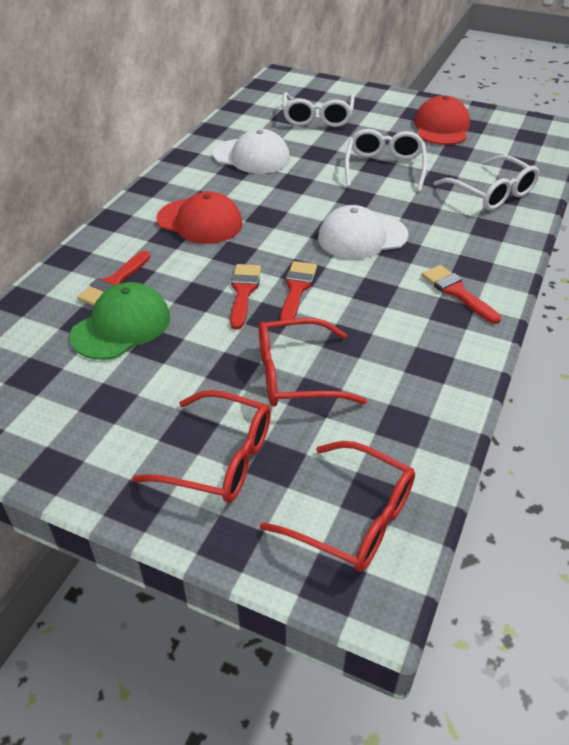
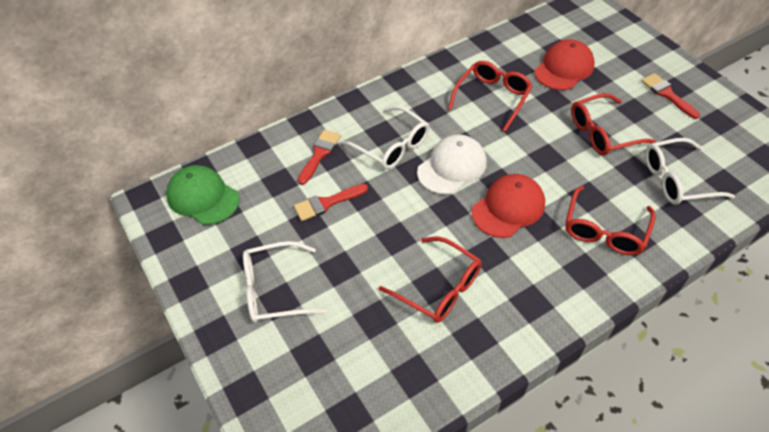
red brush: [77,251,150,306] [230,264,261,330] [280,261,317,320] [422,265,501,324] = 4 -> [294,184,368,221] [298,130,341,185] [641,73,700,119] = 3
red glasses: [132,390,271,503] [259,318,367,407] [260,441,415,572] = 3 -> [379,236,482,323] [448,61,533,132] [565,186,656,255] [571,93,657,156] = 4
white cap: [213,129,290,174] [318,205,408,259] = 2 -> [417,134,487,194] = 1

